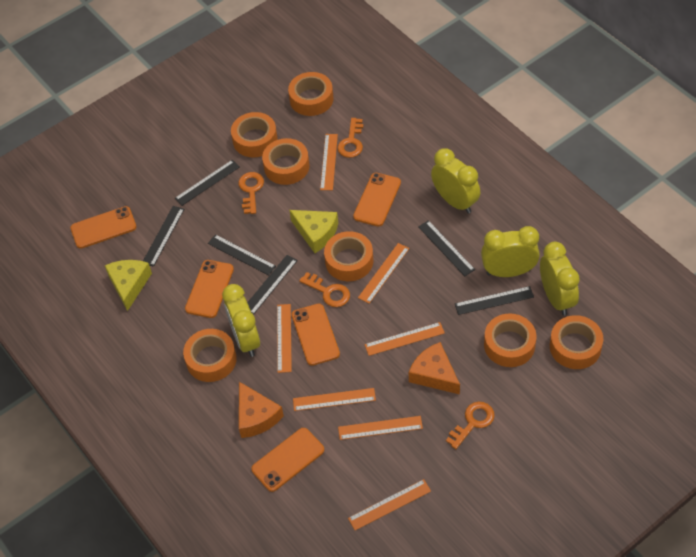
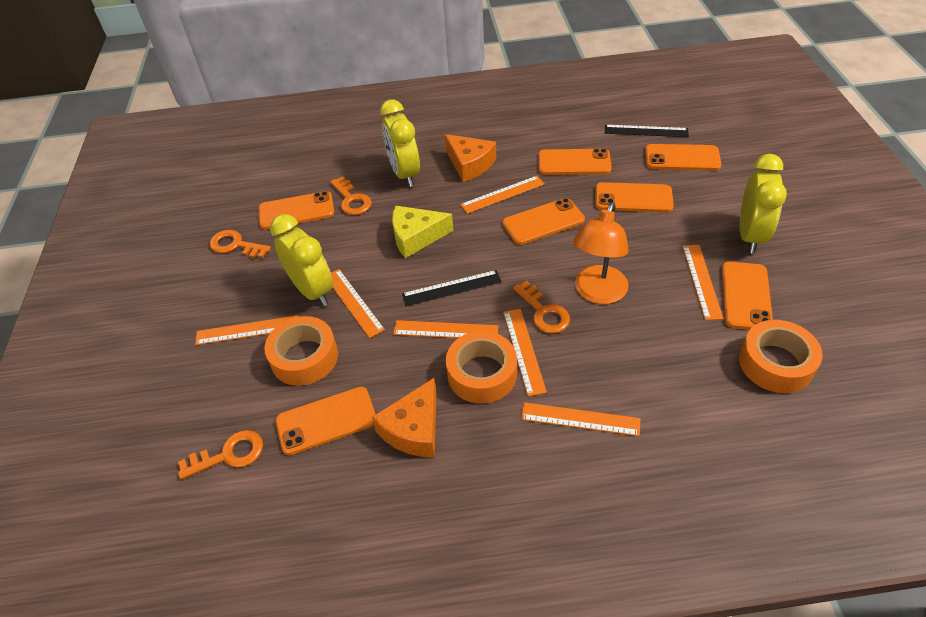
black ruler: [143,206,184,267] [175,160,240,206] [208,234,276,276] [247,255,298,315] [418,220,475,276] [455,286,534,315] = 6 -> [402,270,502,306] [605,125,689,137] = 2
orange lamp: none = 0 -> [573,202,629,304] = 1
orange phone: [70,206,136,249] [185,260,234,318] [251,428,324,492] [292,304,340,366] [353,173,401,227] = 5 -> [258,191,334,229] [275,387,376,455] [502,198,585,245] [538,148,612,175] [595,182,674,212] [645,144,722,171] [722,261,773,330] = 7
orange tape: [183,329,237,382] [231,112,278,157] [262,138,309,185] [288,72,333,116] [324,231,373,281] [484,314,536,367] [550,315,603,369] = 7 -> [264,316,338,386] [446,331,517,404] [739,320,823,393] = 3
yellow cheese: [105,260,152,311] [289,210,338,253] = 2 -> [392,206,454,258] = 1
yellow clock: [222,284,260,357] [431,148,480,213] [481,226,540,277] [540,242,580,315] = 4 -> [270,214,333,306] [380,99,420,187] [740,154,787,253] = 3

